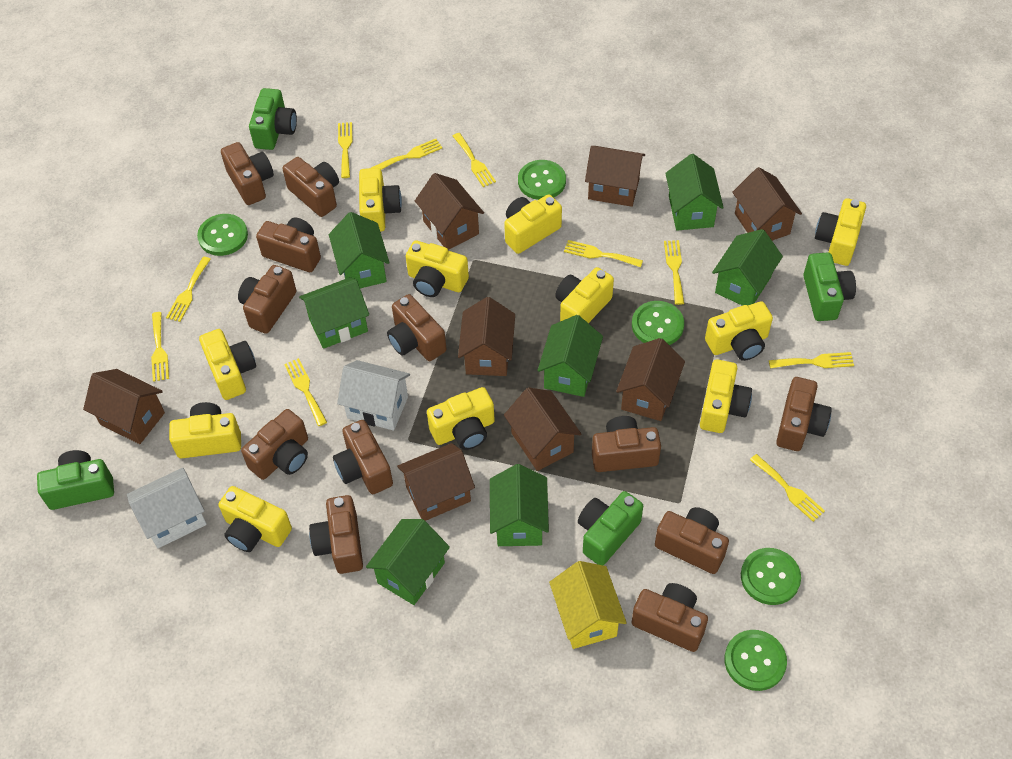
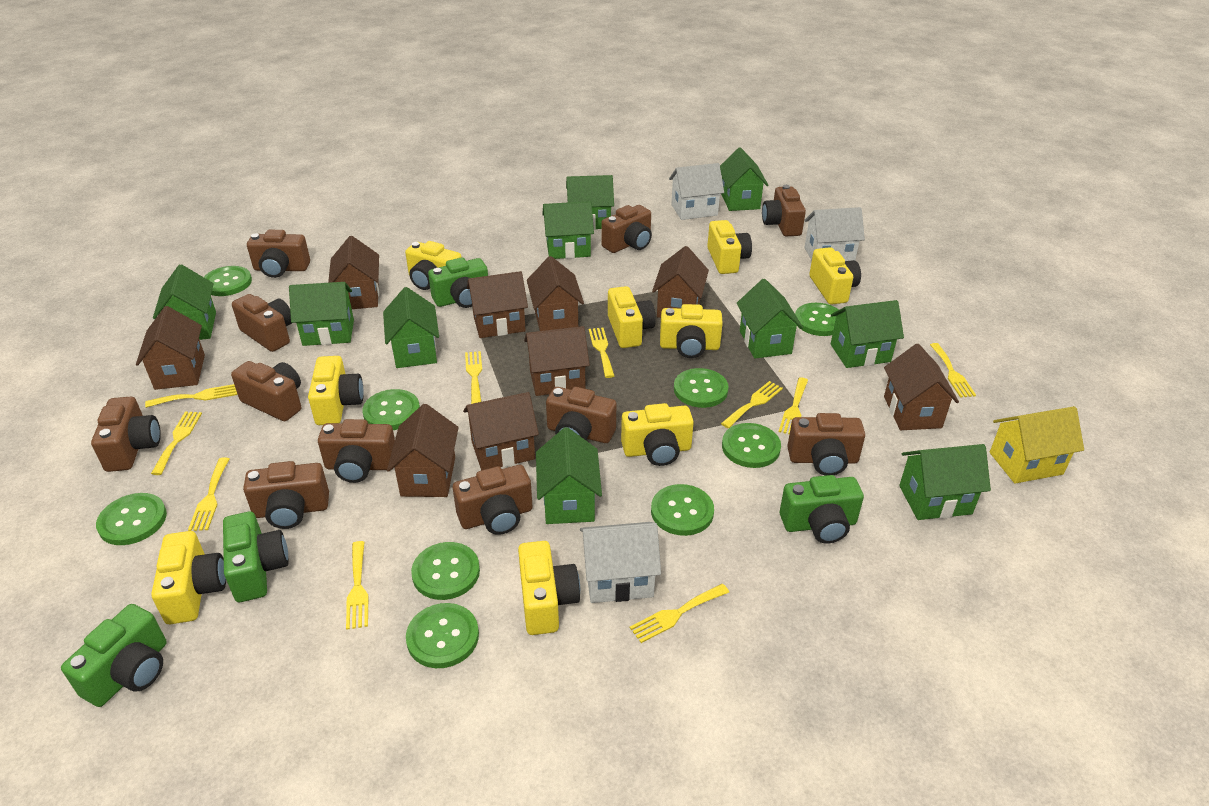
brown camera: [221,142,274,205] [238,265,296,334] [241,409,308,480] [256,218,321,272] [282,157,339,217] [309,495,363,574] [333,420,393,494] [387,294,447,361] [592,416,661,472] [632,583,708,652] [655,507,729,574] [776,377,832,451] = 12 -> [91,397,161,472] [231,361,301,421] [232,294,292,352] [243,461,329,529] [247,230,310,278] [318,419,395,483] [453,465,532,535] [546,387,616,443] [601,205,652,253] [762,185,806,236] [787,413,865,476] = 11
brown house: [83,369,165,444] [397,443,475,521] [415,173,484,250] [458,297,515,376] [504,387,581,471] [585,146,645,207] [616,338,685,421] [732,167,802,241] = 8 -> [136,306,205,390] [328,236,379,309] [387,404,459,497] [463,392,539,471] [467,271,528,338] [524,326,590,396] [527,256,584,331] [652,246,709,318] [884,344,959,430] = 9
green button: [197,214,248,256] [518,160,566,200] [632,301,684,345] [724,630,787,691] [741,548,801,605] = 5 -> [96,493,167,545] [204,266,252,296] [363,389,420,430] [406,603,479,668] [411,542,480,600] [651,484,714,536] [674,368,729,408] [722,423,781,468] [795,303,839,336] = 9
green house: [299,277,369,349] [329,212,390,288] [366,519,450,605] [490,464,549,546] [538,315,603,397] [665,154,724,231] [712,229,783,306] = 7 -> [153,264,216,340] [289,282,354,346] [383,287,439,368] [536,427,602,524] [542,201,594,259] [566,175,614,230] [720,147,769,211] [737,279,803,359] [831,300,904,368] [899,444,991,520] = 10
white house: [127,468,207,548] [337,360,410,431] = 2 -> [580,522,661,603] [669,163,724,220] [804,207,865,261] = 3
yellow camera: [169,402,241,458] [199,329,256,400] [219,486,292,552] [359,168,402,232] [406,240,469,297] [427,387,495,450] [504,194,562,254] [555,267,614,323] [700,359,752,433] [705,301,773,361] [815,198,866,266] = 11 -> [151,531,226,624] [308,356,364,425] [405,241,461,290] [518,541,580,635] [608,286,656,348] [621,403,694,466] [660,304,723,358] [707,220,752,274] [809,247,861,305] = 9

